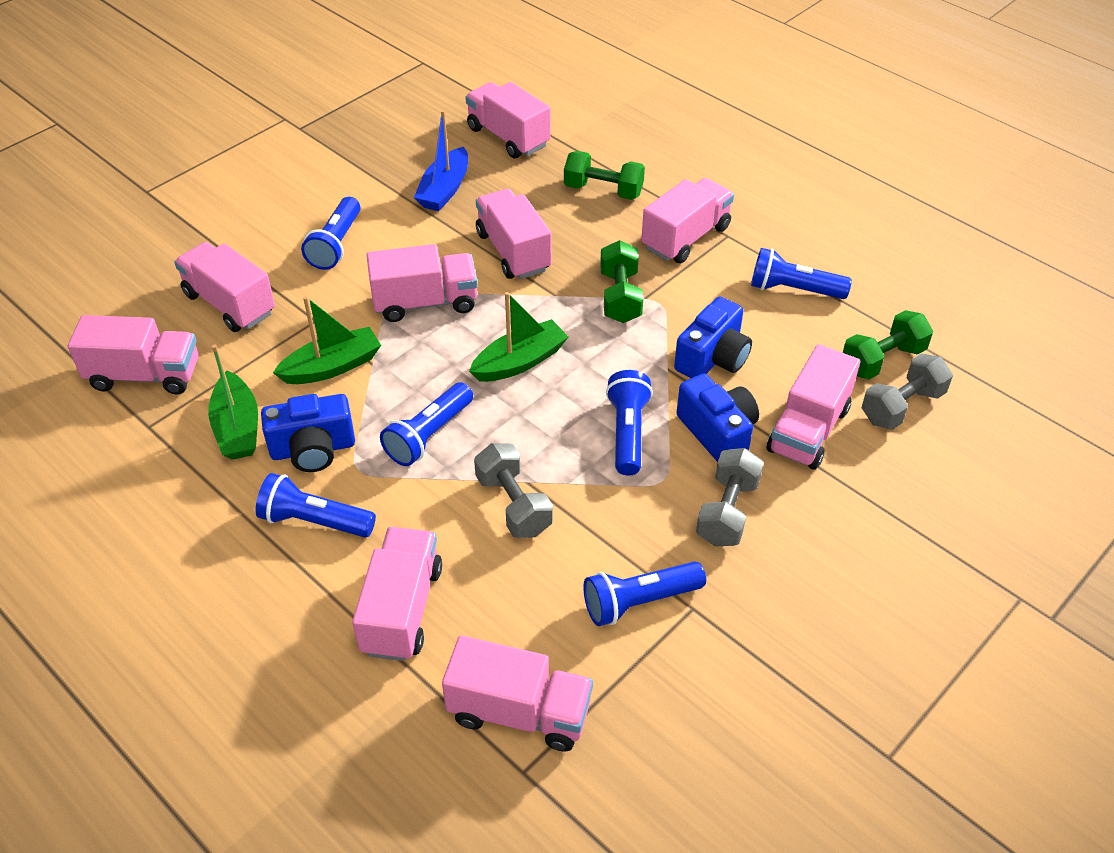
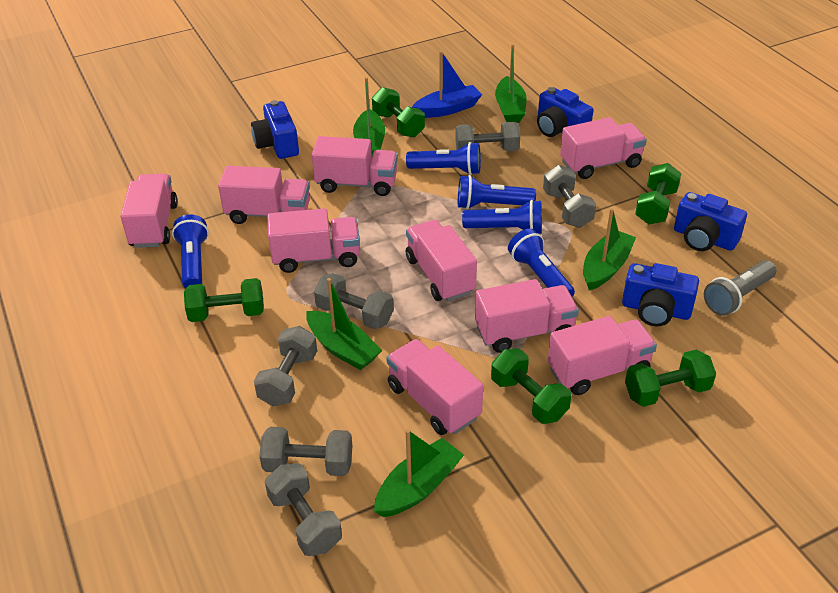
blue camera: [261,394,355,472] [674,296,752,378] [677,373,759,462] = 3 -> [251,100,299,159] [537,87,593,137] [622,263,699,326] [674,192,747,251] = 4
blue flashlight: [256,473,376,537] [301,197,360,270] [380,382,473,466] [583,561,706,626] [606,370,653,476] [751,248,852,299] = 6 -> [172,214,209,288] [406,142,481,175] [458,175,536,209] [462,200,542,234] [508,229,575,297] = 5
green boat: [208,345,258,460] [273,296,381,384] [469,292,569,382] = 3 -> [306,278,382,370] [353,77,385,155] [374,429,464,517] [495,44,527,123] [583,208,636,290] = 5
green dumbbell: [564,151,645,200] [600,240,643,323] [843,310,933,379] = 3 -> [184,278,264,322] [372,87,425,137] [491,348,571,424] [625,350,716,407] [635,163,681,225] = 5
grey dumbbell: [474,443,553,538] [696,448,764,547] [862,353,953,430] = 3 -> [254,326,317,406] [259,427,352,476] [265,463,342,556] [314,273,394,329] [455,122,520,151] [543,165,596,228] = 6
grey flashlight: none = 0 -> [704,260,776,316] = 1

